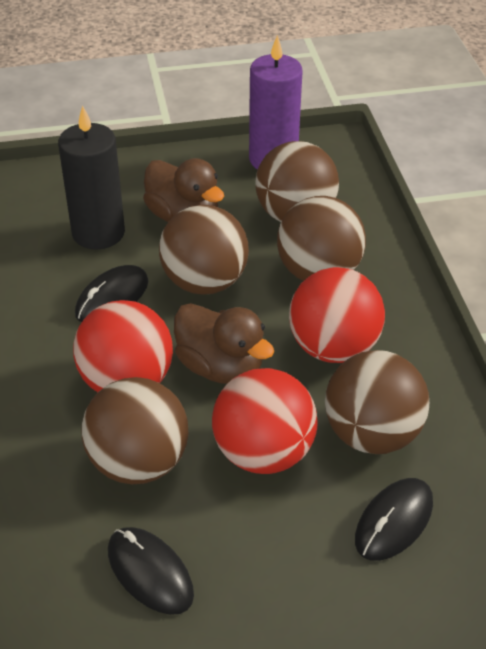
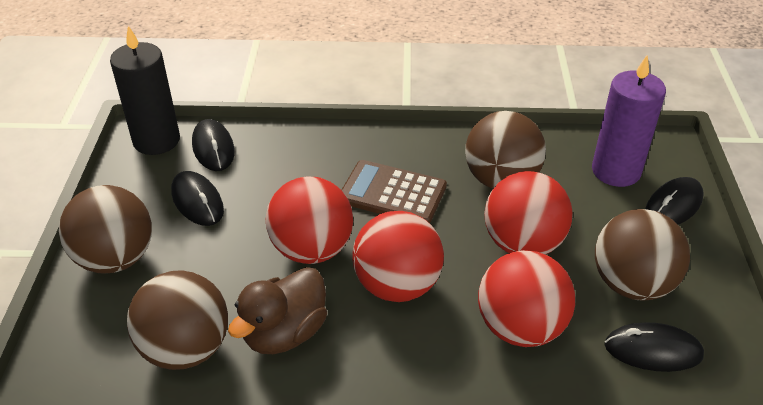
black mouse: [75,265,148,322] [108,527,194,615] [355,478,433,561] = 3 -> [171,171,224,226] [192,119,235,171] [604,323,704,372] [645,177,704,225] = 4
brown ball: [82,377,189,484] [159,205,249,295] [256,141,339,222] [277,196,366,281] [325,350,429,454] = 5 -> [59,185,152,273] [127,270,228,370] [465,111,546,189] [595,209,690,300] = 4
brown calculator: none = 0 -> [342,160,447,223] = 1
brown duck: [143,158,224,222] [174,303,274,384] = 2 -> [228,267,327,354] = 1
red ball: [73,300,173,392] [212,368,318,474] [289,267,385,363] = 3 -> [266,177,353,264] [352,211,444,302] [478,250,575,347] [484,171,572,254] = 4

